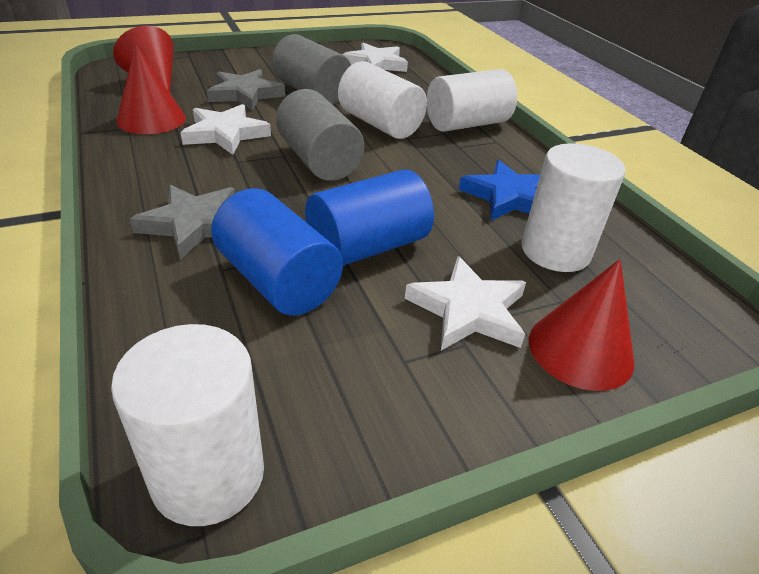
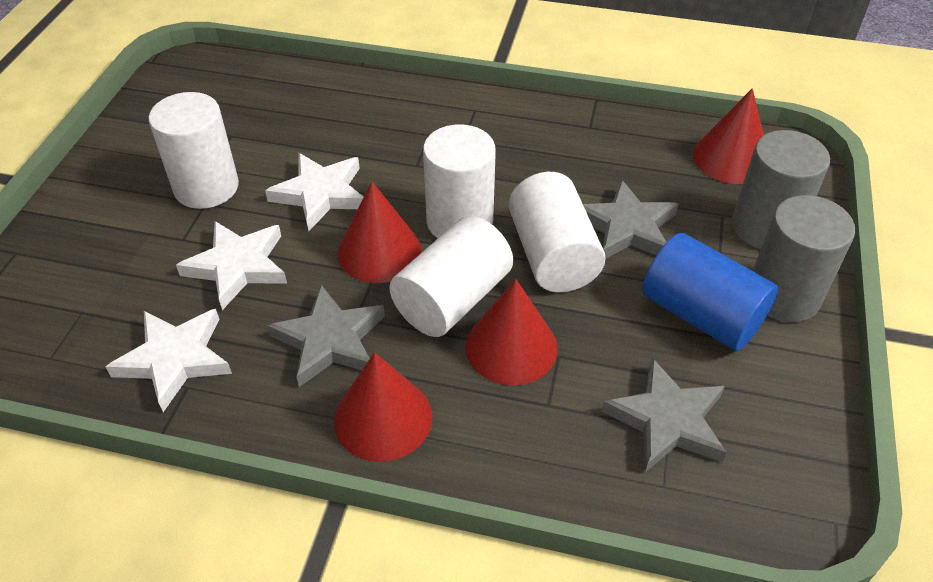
blue cylinder: [211,188,343,316] [305,169,434,266] = 2 -> [642,233,779,351] = 1
blue star: [459,160,540,220] = 1 -> none = 0
grey star: [130,185,235,260] [207,69,285,111] = 2 -> [267,285,385,387] [583,179,679,259] [602,358,727,472] = 3
red cone: [113,26,174,93] [116,44,186,134] [529,259,634,391] = 3 -> [334,352,433,462] [338,182,422,283] [465,279,558,385] [693,88,764,184] = 4

